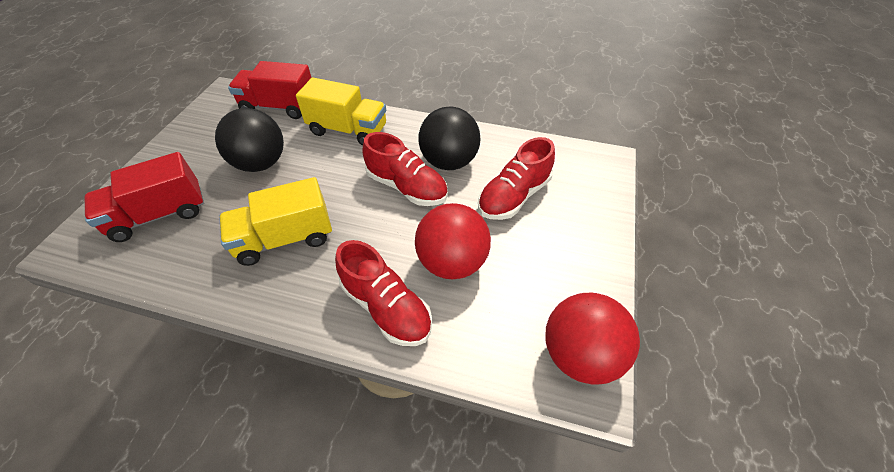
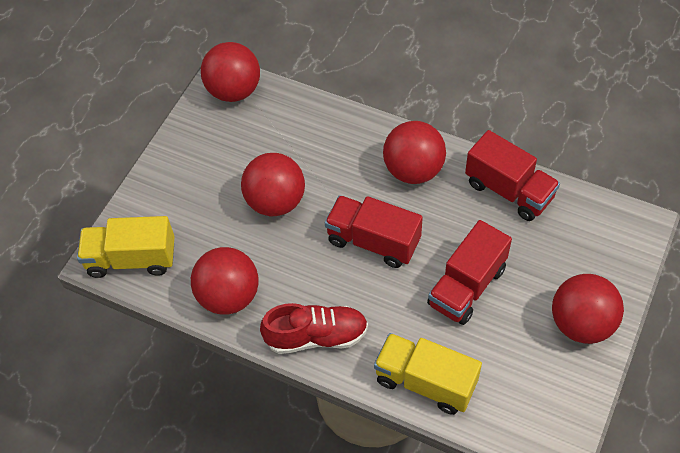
black ball: [215,108,284,172] [418,106,481,170] = 2 -> none = 0
red ball: [415,203,491,280] [545,293,640,385] = 2 -> [191,247,259,315] [201,42,260,102] [241,153,305,216] [383,121,446,184] [552,274,624,344] = 5
red shoe: [335,240,432,346] [362,132,448,206] [478,137,555,220] = 3 -> [260,303,368,354] = 1
red truck: [85,152,204,242] [228,61,312,119] = 2 -> [325,195,423,268] [427,220,512,325] [465,130,560,221] = 3

